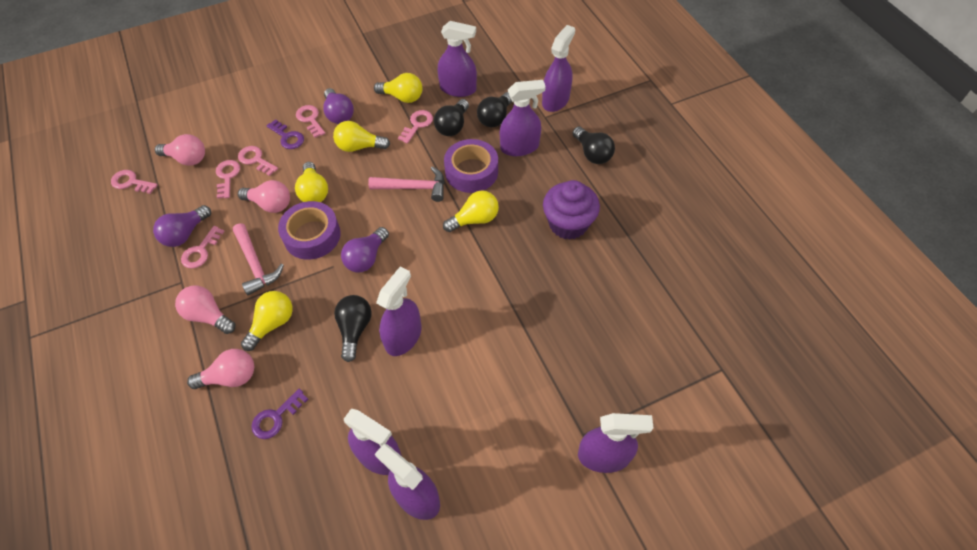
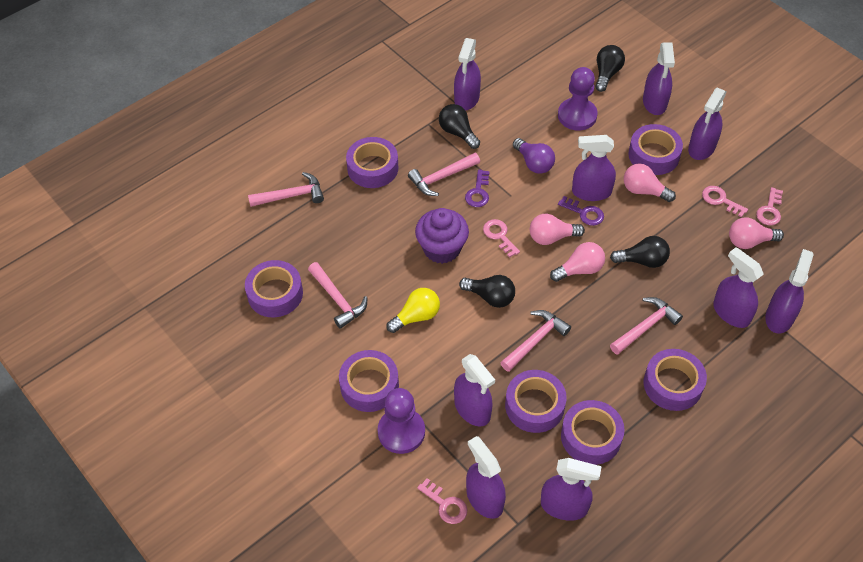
pink hammer: [233,223,284,295] [368,166,444,202] = 2 -> [248,172,324,207] [308,262,367,329] [408,153,480,196] [500,310,571,372] [610,297,683,355] = 5
pink key: [111,170,158,194] [181,226,225,268] [216,160,240,199] [238,146,278,176] [296,105,325,138] [398,110,433,144] = 6 -> [417,478,468,524] [483,219,520,258] [702,186,748,218] [756,187,783,225] = 4
purple light bulb: [153,205,211,247] [323,88,354,124] [341,227,389,272] = 3 -> [513,138,555,174] = 1
purple pawn: none = 0 -> [377,388,425,454] [558,67,598,131] = 2
purple spray bottle: [344,409,402,475] [375,444,440,520] [376,266,421,356] [438,21,477,97] [500,80,546,156] [542,25,575,112] [578,413,653,473] = 7 -> [454,38,481,111] [454,354,495,426] [466,436,506,519] [541,458,602,521] [572,135,616,201] [643,42,675,115] [688,88,727,160] [713,247,764,328] [765,249,813,334] = 9
purple tape: [278,201,341,260] [444,139,498,193] = 2 -> [245,260,303,317] [339,350,399,412] [346,137,398,188] [505,370,567,433] [561,400,625,465] [628,124,683,175] [644,349,707,411] = 7
yellow light bulb: [241,291,293,351] [295,162,328,202] [333,121,390,152] [374,73,422,103] [443,190,499,232] = 5 -> [386,288,440,333] = 1

